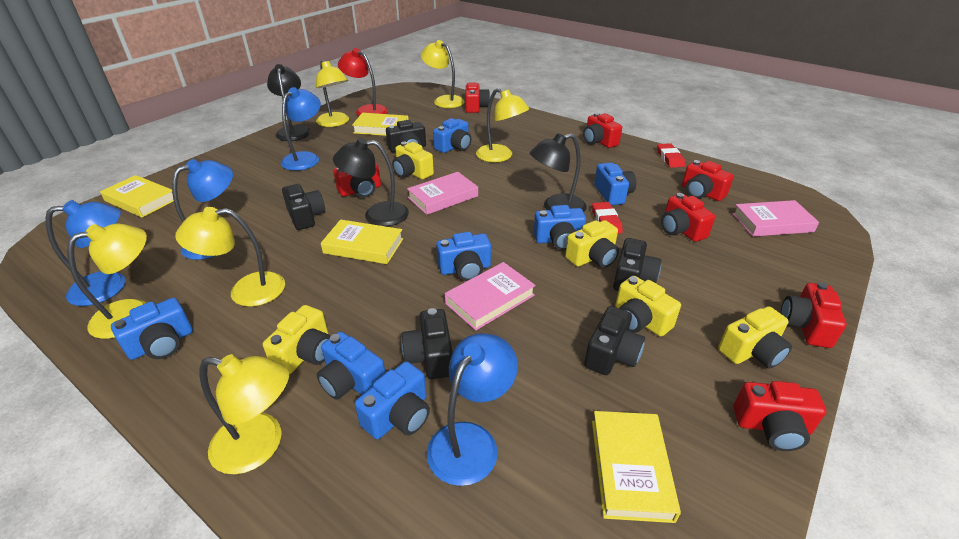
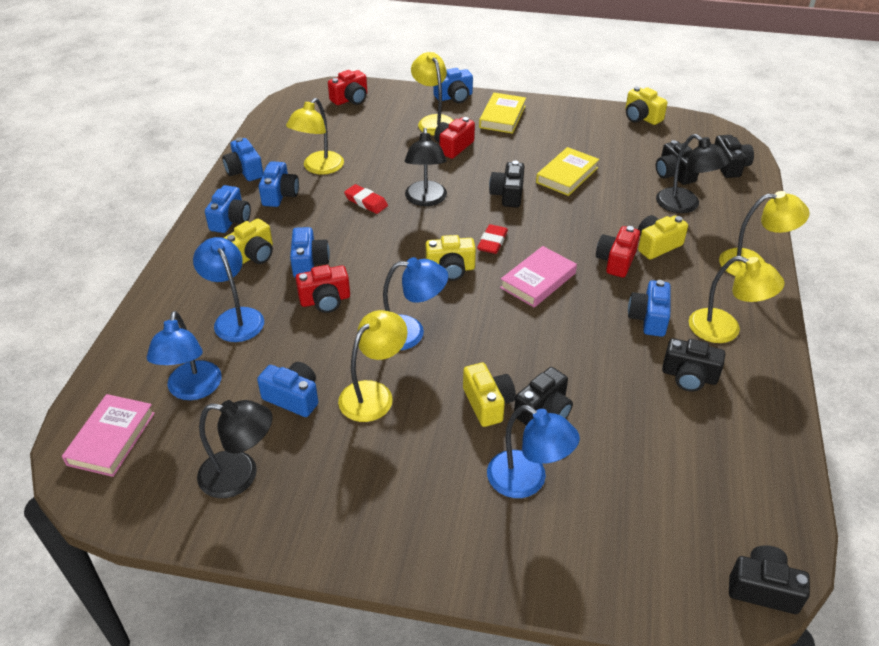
black camera: [282,184,325,230] [386,120,426,153] [401,308,453,379] [584,306,645,375] [613,238,661,291] = 5 -> [489,161,525,208] [514,367,573,425] [656,140,699,185] [662,338,725,392] [714,135,754,178] [729,545,810,614] = 6
pink book: [407,172,478,215] [445,262,536,330] [732,200,819,237] = 3 -> [62,394,155,477] [500,246,577,308] = 2
red camera: [333,163,381,198] [465,83,490,113] [583,113,622,148] [661,193,715,242] [682,160,734,201] [733,381,827,451] [781,282,847,348] = 7 -> [296,265,350,313] [328,70,367,105] [434,117,475,159] [596,226,640,277] = 4
red lamp: [338,48,388,116] = 1 -> none = 0
yellow book: [100,175,174,218] [321,219,403,264] [352,113,409,136] [592,411,681,523] = 4 -> [479,93,526,134] [536,147,599,196] = 2
yellow lamp: [67,224,147,339] [175,207,285,307] [199,354,289,474] [316,60,349,127] [421,40,464,108] [476,88,529,162] = 6 -> [286,98,344,175] [338,310,408,422] [411,52,454,135] [689,256,785,343] [719,191,810,276] = 5

